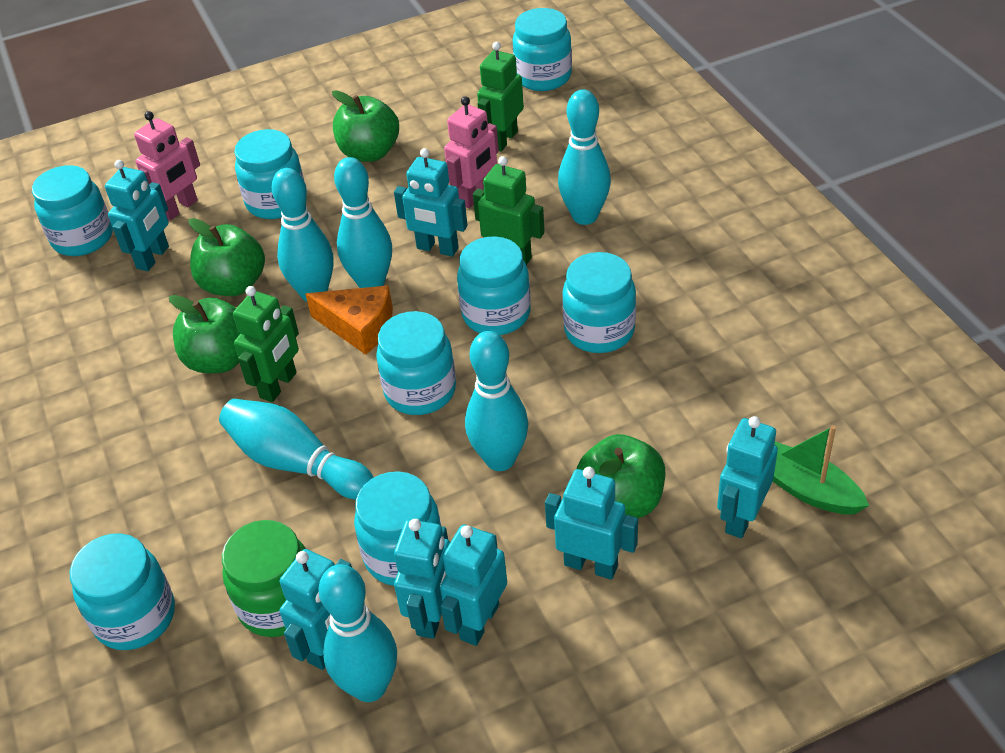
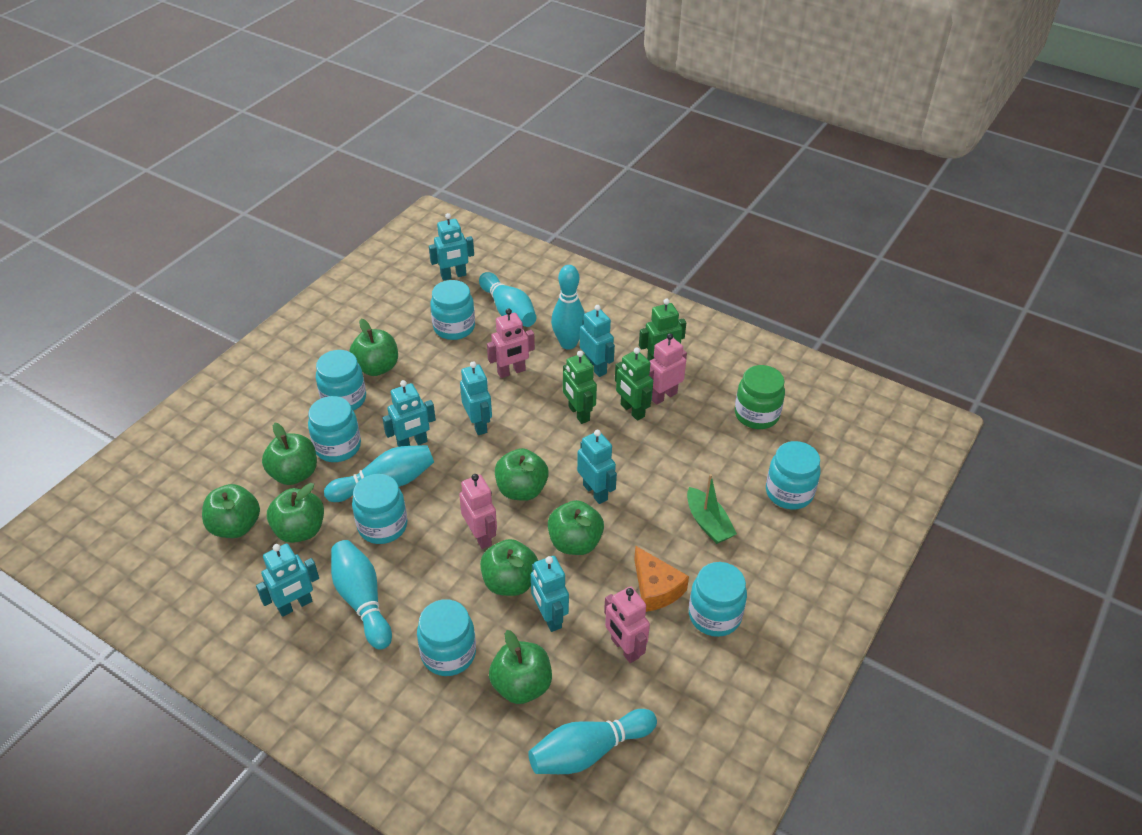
green apple: [169,295,240,373] [189,218,265,296] [332,90,399,162] [577,434,665,518] = 4 -> [202,484,260,538] [262,423,317,485] [267,483,324,543] [349,319,398,376] [480,539,538,596] [489,630,552,704] [495,448,549,501] [548,500,604,555] = 8
pink robot: [134,111,200,221] [444,96,499,208] = 2 -> [459,474,497,549] [487,309,535,378] [604,586,650,663] [649,333,687,405] = 4
turquoise bowling pin: [219,399,374,500] [272,168,333,302] [318,564,397,702] [334,157,392,288] [465,331,528,471] [558,89,611,225] = 6 -> [324,445,434,502] [331,540,392,650] [479,272,537,327] [528,709,657,774] [551,265,585,350] = 5
turquoise jar: [32,165,113,256] [70,533,175,650] [234,129,304,219] [354,471,441,586] [376,311,456,415] [457,236,531,335] [513,8,572,91] [562,252,636,353] = 8 -> [308,396,361,462] [316,350,366,411] [352,474,407,544] [417,599,476,676] [430,280,475,340] [689,562,747,637] [766,441,821,509] = 7

